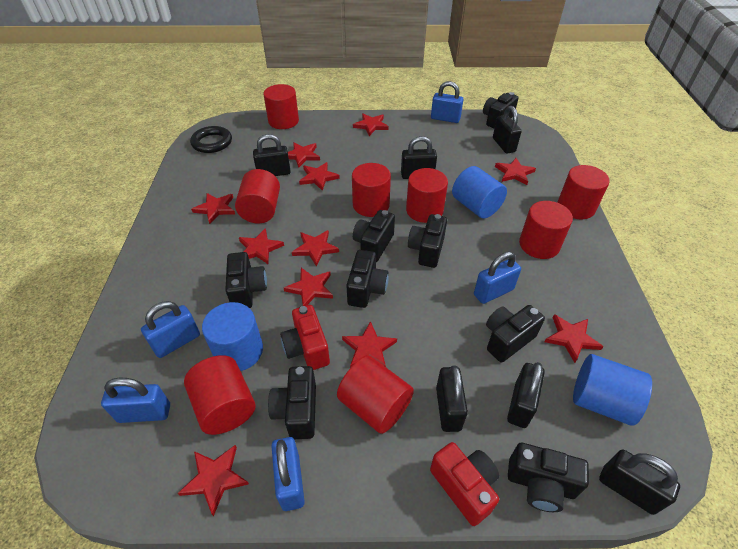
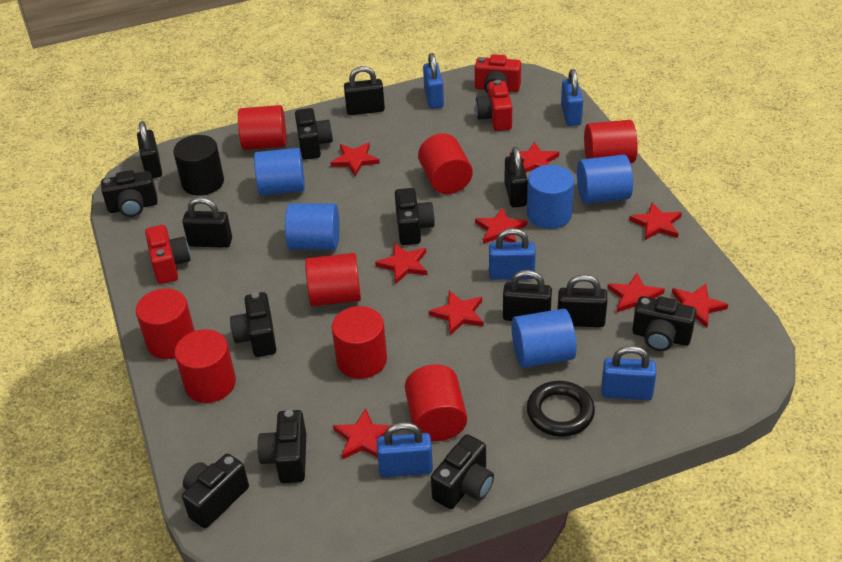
black cylinder: none = 0 -> [173,135,224,196] = 1
blue cylinder: [202,302,263,371] [452,166,507,218] [573,354,652,426] = 3 -> [254,148,305,196] [285,203,340,250] [512,309,576,368] [527,165,574,229] [577,154,633,204] = 5
red camera: [280,305,330,370] [430,442,499,526] = 2 -> [145,225,191,284] [475,54,521,94] [475,80,512,131] = 3
red star: [178,445,249,516] [191,193,235,224] [239,228,284,264] [284,268,333,306] [288,142,320,168] [292,230,339,267] [299,162,340,191] [342,321,397,368] [353,113,389,136] [495,158,536,185] [545,314,604,363] = 11 -> [330,143,380,176] [333,408,391,460] [375,243,427,284] [429,291,484,335] [475,208,527,244] [510,142,559,172] [607,273,665,313] [629,202,682,240] [672,284,728,328] = 9

